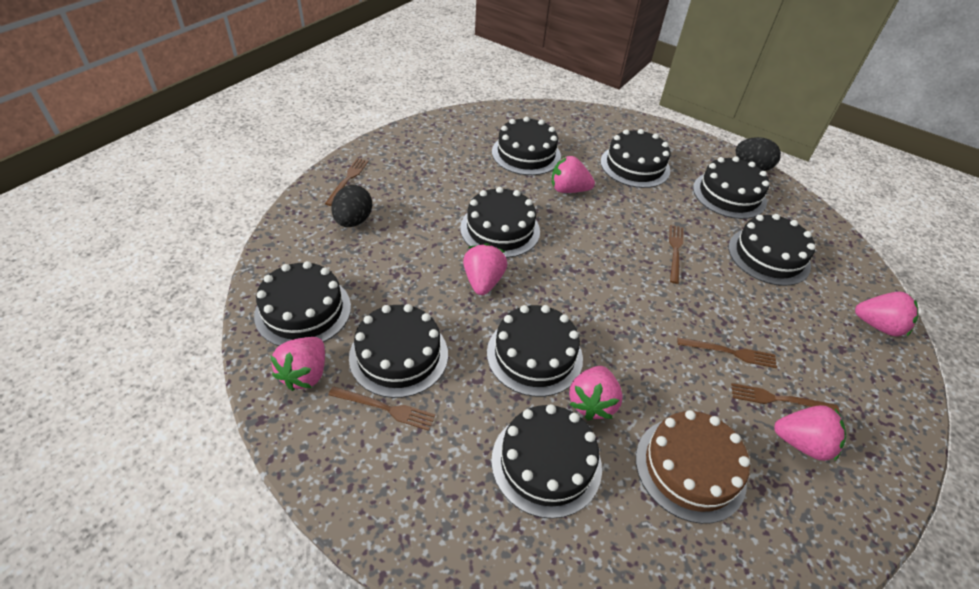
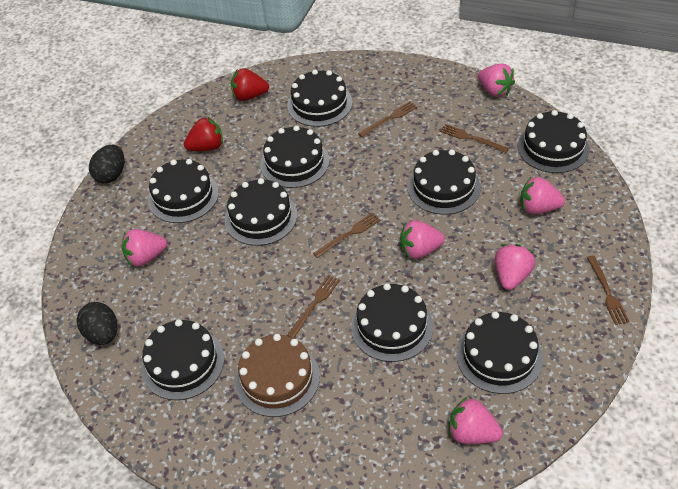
red strawberry: none = 0 -> [184,117,223,151] [231,68,269,101] = 2

